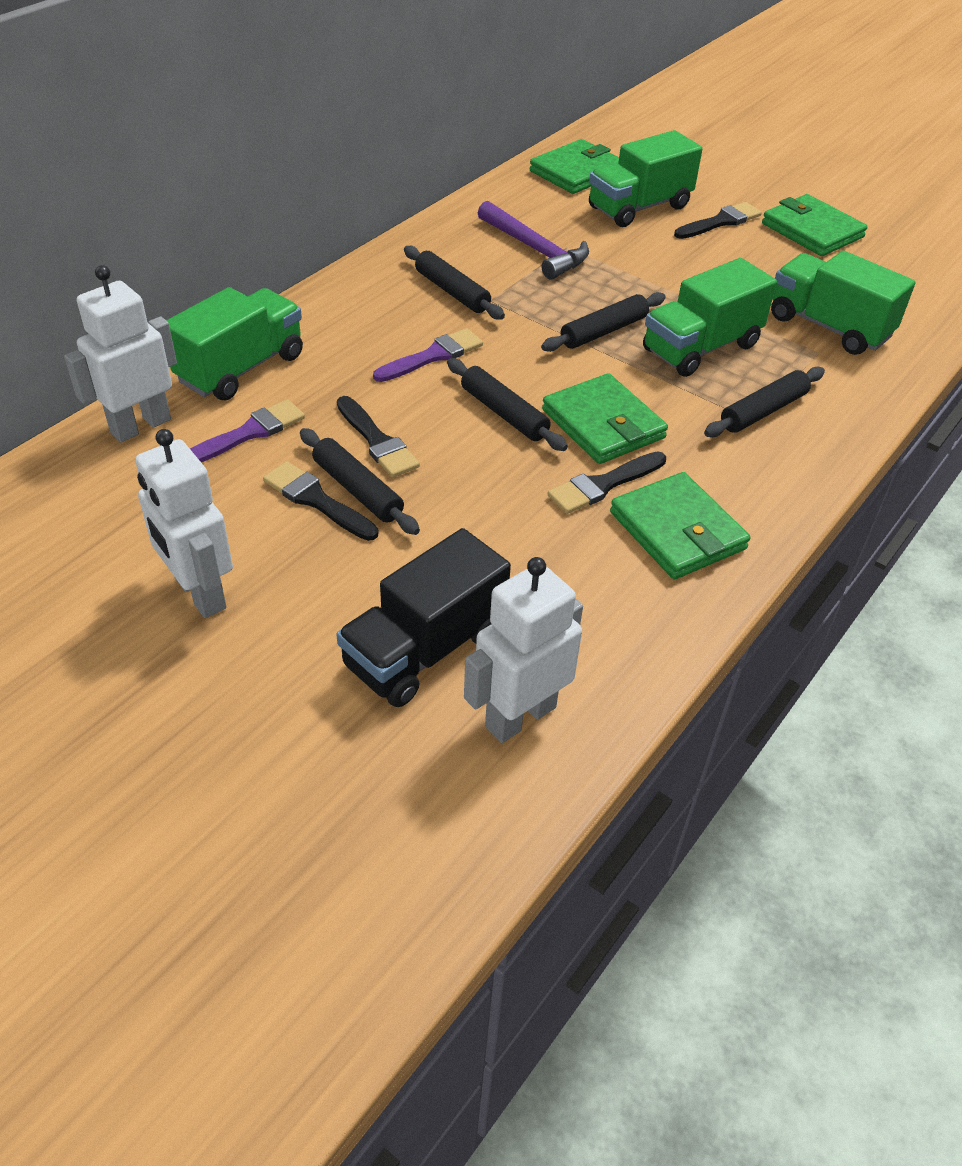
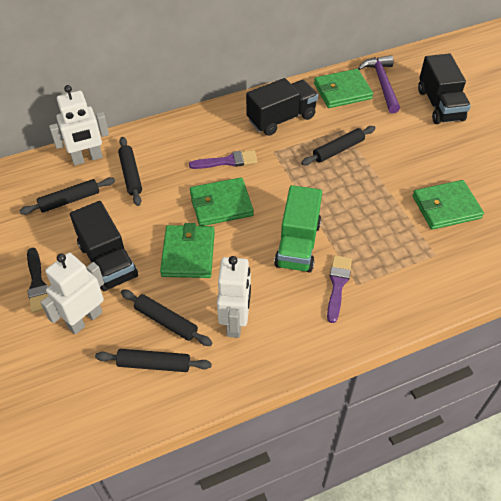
black brush: [263,461,379,541] [337,396,420,478] [548,451,666,514] [674,202,762,239] = 4 -> [27,248,49,313] = 1
black truck: [336,528,511,707] = 1 -> [70,201,138,291] [246,78,318,136] [418,53,471,124] = 3
green truck: [166,287,303,400] [589,130,703,227] [643,258,777,377] [771,251,916,355] = 4 -> [274,185,322,272] = 1

